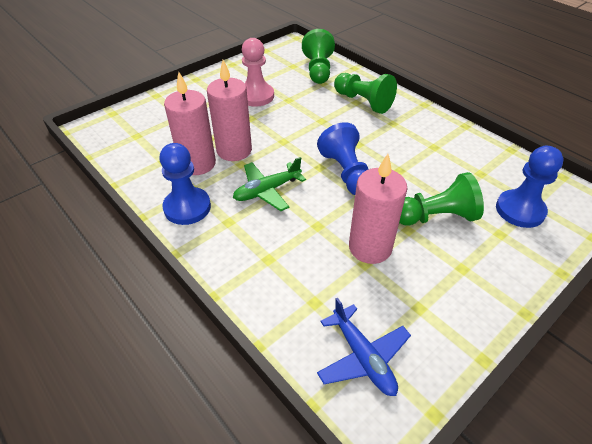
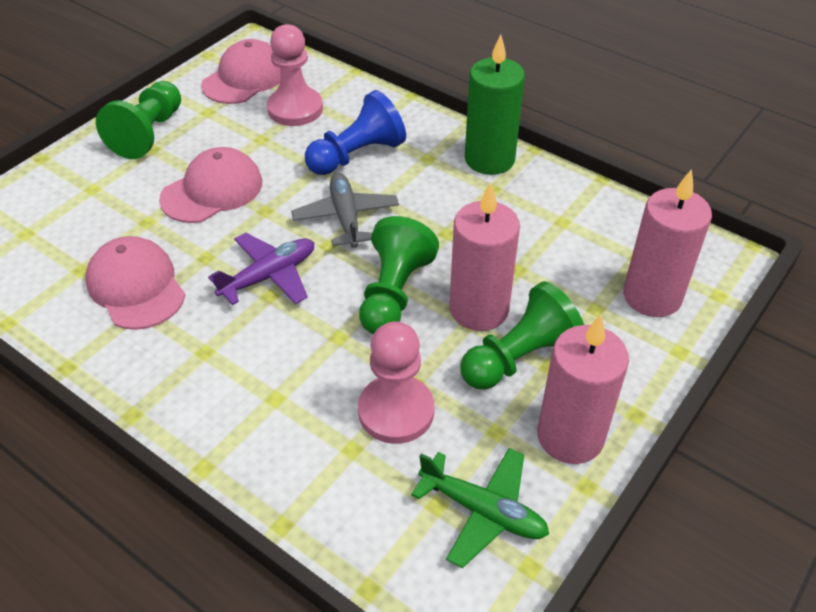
blue pawn: [159,143,211,225] [317,122,368,195] [496,146,563,228] = 3 -> [305,90,406,175] = 1
blue plane: [317,298,411,396] = 1 -> none = 0
green candle: none = 0 -> [465,34,525,175] = 1
grey plane: none = 0 -> [291,173,399,248] = 1
pink cap: none = 0 -> [85,236,185,330] [159,147,262,223] [201,39,281,104] = 3
pink pawn: [242,38,274,107] = 1 -> [267,24,323,126] [358,321,434,444] = 2
purple plane: none = 0 -> [208,233,314,305] = 1

